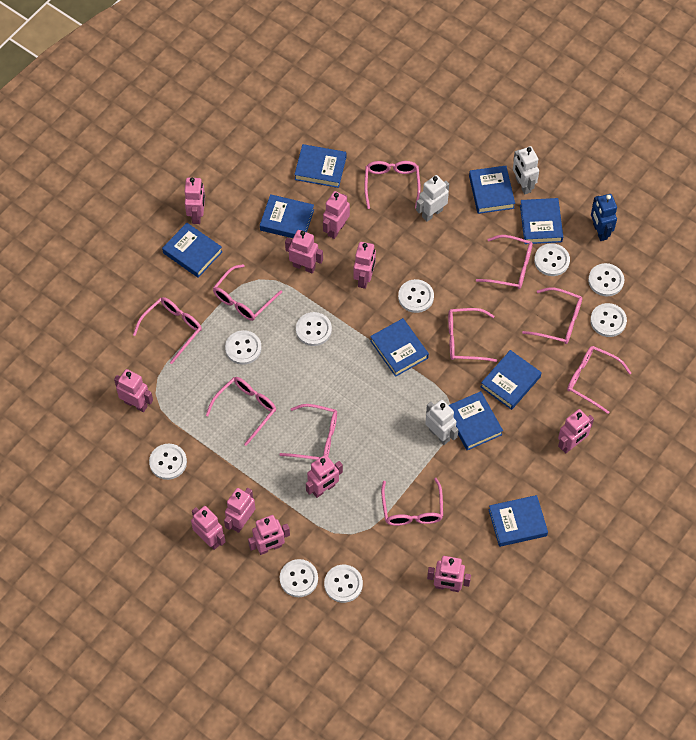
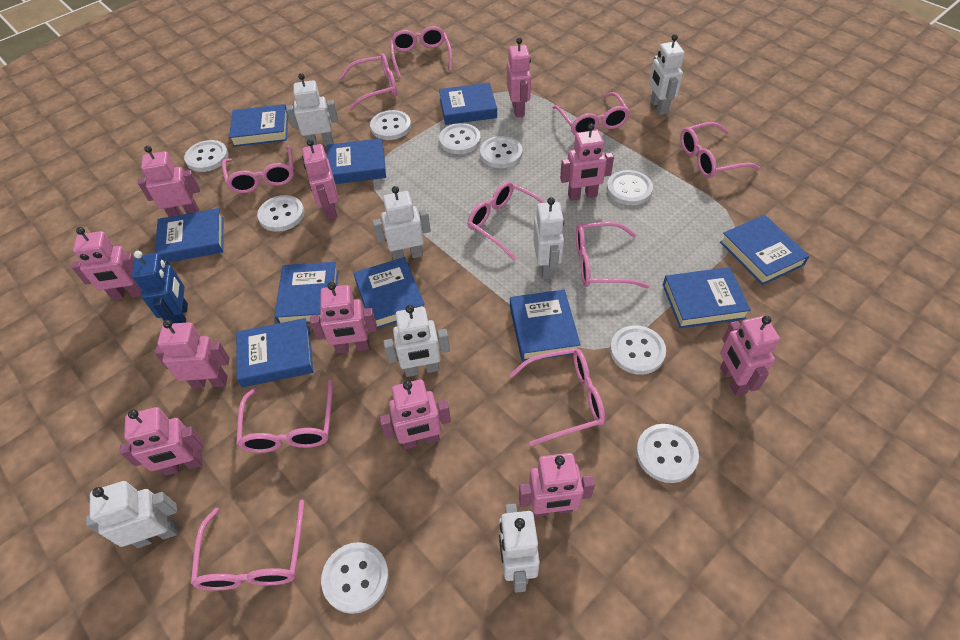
blue book: [162,223,222,278] [260,194,314,238] [294,144,346,188] [370,318,429,377] [448,391,503,450] [469,166,515,214] [481,350,541,410] [488,495,548,547] [520,198,563,244] = 9 -> [155,208,223,262] [229,104,288,147] [236,318,313,387] [274,262,338,324] [327,138,386,184] [354,257,425,329] [439,83,497,125] [510,290,581,361] [663,267,751,328] [720,215,809,285] = 10
white robot: [416,175,449,222] [425,400,459,445] [513,146,539,194] = 3 -> [86,481,177,548] [286,73,338,146] [373,186,431,260] [383,305,450,377] [499,504,540,593] [533,197,564,279] [649,34,685,115] = 7

